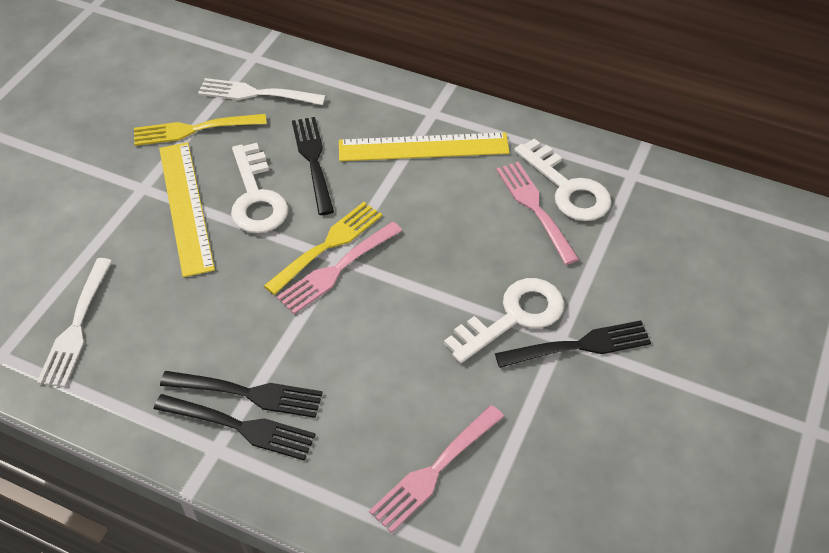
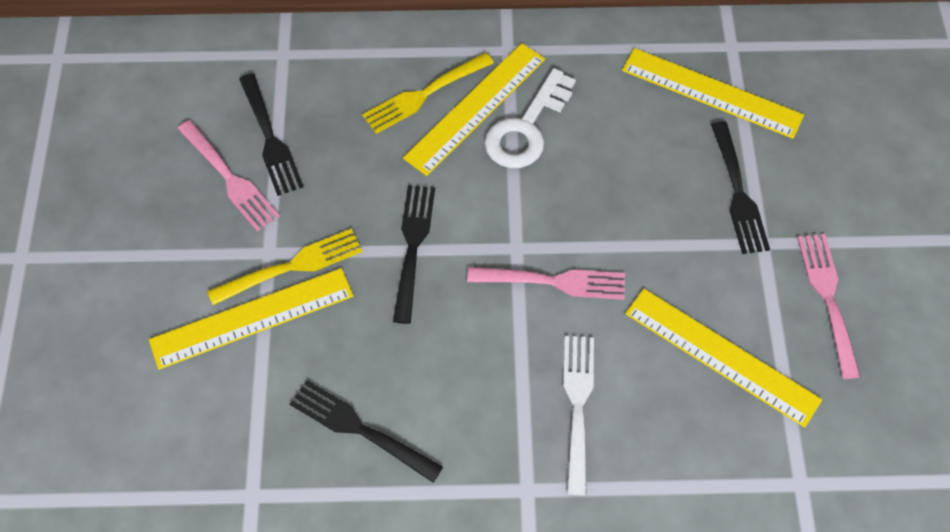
white fork: [37,258,112,387] [198,78,326,105] = 2 -> [563,336,594,495] = 1
white key: [231,143,288,233] [444,278,564,363] [514,138,611,221] = 3 -> [484,68,576,168] = 1
yellow ruler: [159,142,215,277] [339,132,510,161] = 2 -> [149,268,353,370] [403,43,545,176] [622,48,804,139] [625,289,822,427] = 4

